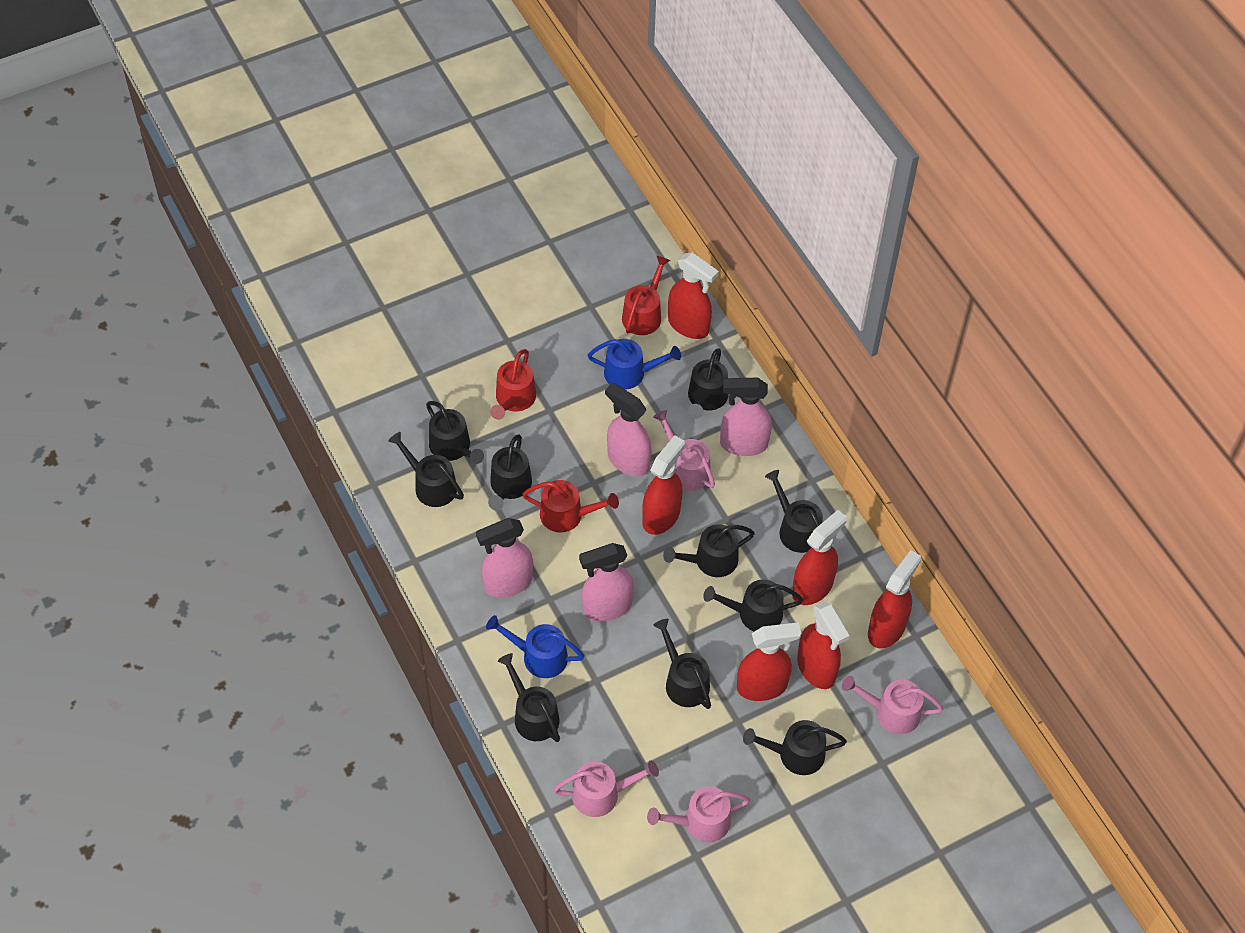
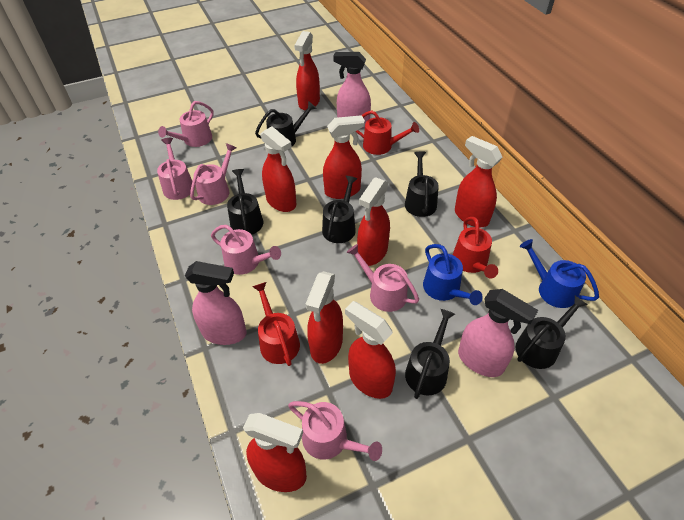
black watering can: [388,432,464,507] [426,401,484,464] [488,434,532,511] [498,653,560,742] [653,619,711,709] [663,524,755,577] [688,348,728,419] [703,579,803,631] [743,720,847,775] [765,470,823,553] = 10 -> [227,169,263,235] [255,101,317,146] [322,176,358,243] [405,151,439,217] [405,309,455,399] [516,296,588,369] = 6
pink spray bottle: [476,518,533,598] [579,543,634,621] [605,383,652,477] [720,378,772,456] = 4 -> [185,261,247,345] [333,52,371,128] [458,289,538,377] = 3
pink watering can: [553,761,659,817] [647,786,750,842] [653,410,715,491] [842,676,943,734] = 4 -> [157,138,192,200] [158,101,214,147] [190,143,237,205] [211,225,281,275] [288,401,382,461] [347,244,419,312] = 6
red spray bottle: [642,435,685,535] [668,252,719,339] [737,622,801,701] [792,510,847,605] [797,601,849,689] [868,550,921,649] = 6 -> [243,413,307,492] [260,126,296,212] [294,31,320,111] [306,271,343,364] [323,115,365,199] [345,301,396,399] [357,177,390,266] [455,136,503,227] = 8

